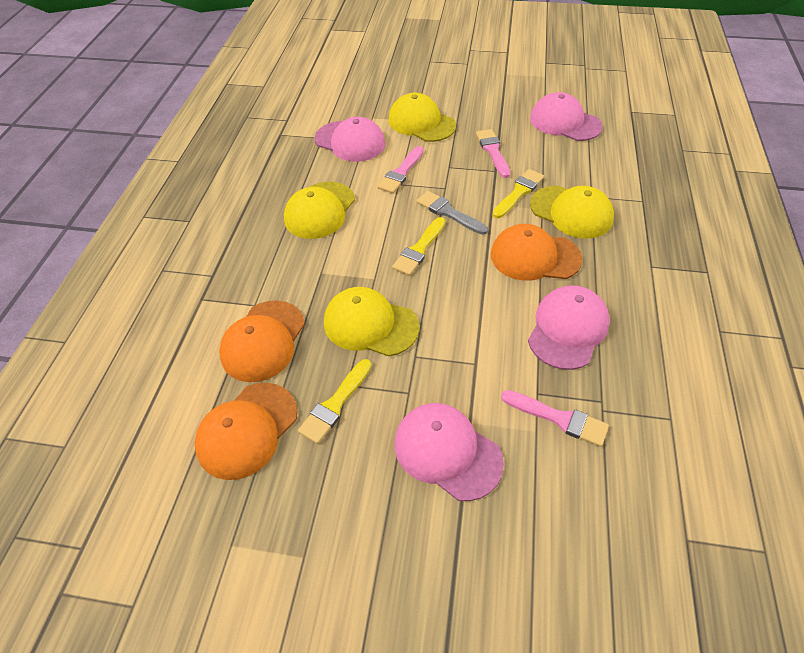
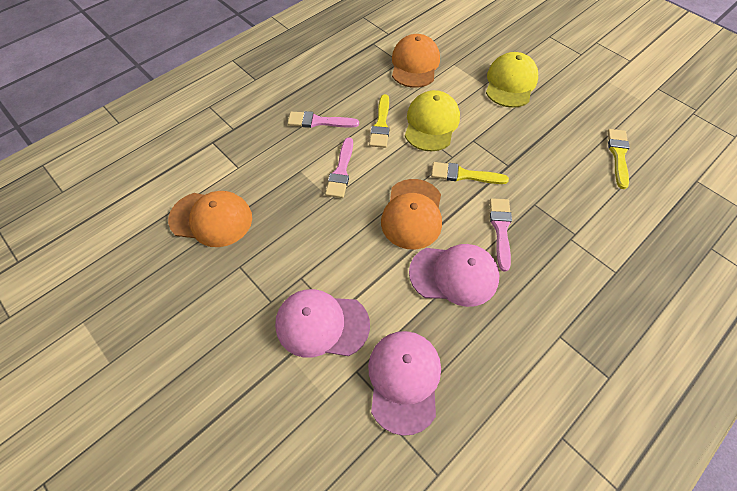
grey brush: [416,191,488,235] = 1 -> none = 0
pink cap: [315,117,386,162] [395,403,504,501] [528,286,610,370] [530,92,603,141] = 4 -> [275,289,370,358] [368,331,441,436] [409,244,499,307] = 3
yellow cap: [284,182,355,239] [324,287,419,356] [388,93,456,142] [530,186,614,238] = 4 -> [405,90,460,152] [486,52,538,108] = 2

